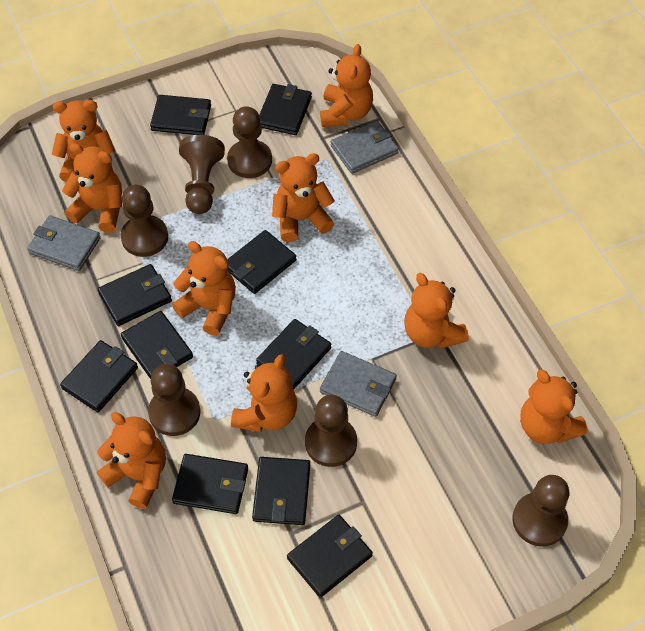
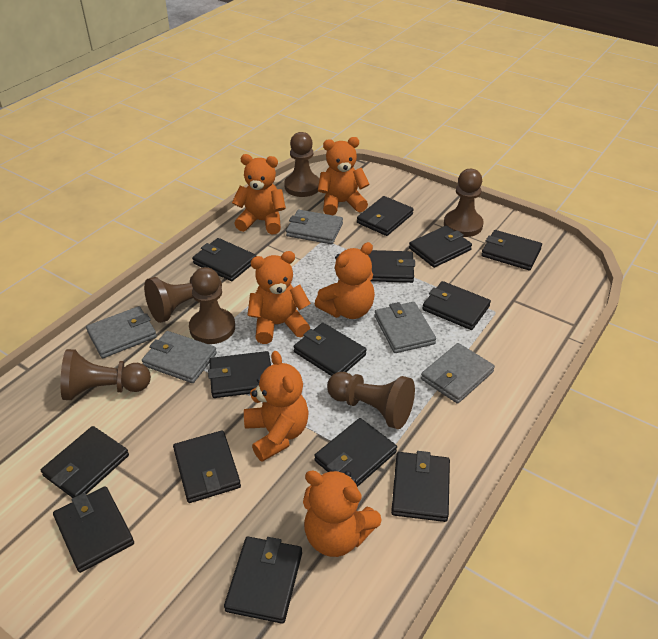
black wallet: [60,340,138,412] [98,264,172,326] [121,311,193,379] [150,95,211,135] [172,454,248,514] [227,230,296,294] [252,457,310,525] [256,319,331,389] [259,84,312,135] [287,515,373,598] = 10 -> [41,426,129,498] [53,486,134,573] [173,430,241,503] [192,238,256,281] [208,351,271,398] [224,537,302,624] [293,323,367,376] [314,418,397,487] [357,196,414,236] [368,250,415,283] [391,451,450,522] [409,226,472,268] [422,281,491,330] [481,230,542,271] = 14
grey wallet: [27,215,101,271] [320,351,397,417] [331,121,399,174] = 3 -> [86,306,157,358] [142,331,217,383] [286,210,343,244] [374,302,436,353] [421,343,495,404] = 5
orange teddy bear: [52,100,115,182] [62,143,122,233] [97,412,166,509] [172,241,236,336] [231,354,297,432] [272,153,335,242] [320,44,373,127] [404,273,469,349] [520,369,588,444] = 9 -> [232,154,286,234] [244,351,309,462] [247,251,311,344] [303,470,382,557] [315,242,375,319] [318,137,369,215] = 6

